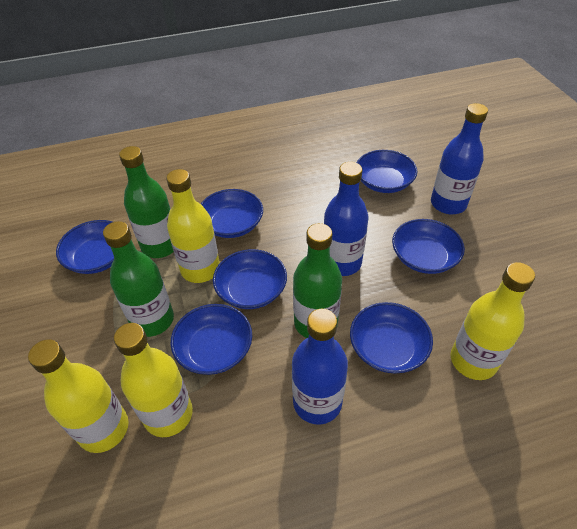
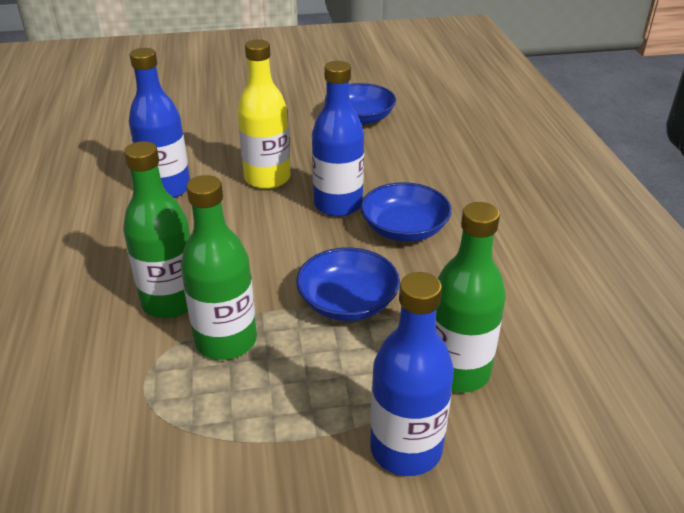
blue bowl: [56,220,114,274] [170,304,252,375] [201,189,263,238] [213,249,287,309] [350,302,433,373] [356,150,417,193] [392,219,465,274] = 7 -> [296,247,400,321] [325,83,396,125] [361,182,452,242] = 3
yellow bottle: [28,339,128,453] [114,323,193,437] [166,169,220,283] [451,262,535,380] = 4 -> [237,40,291,189] = 1

